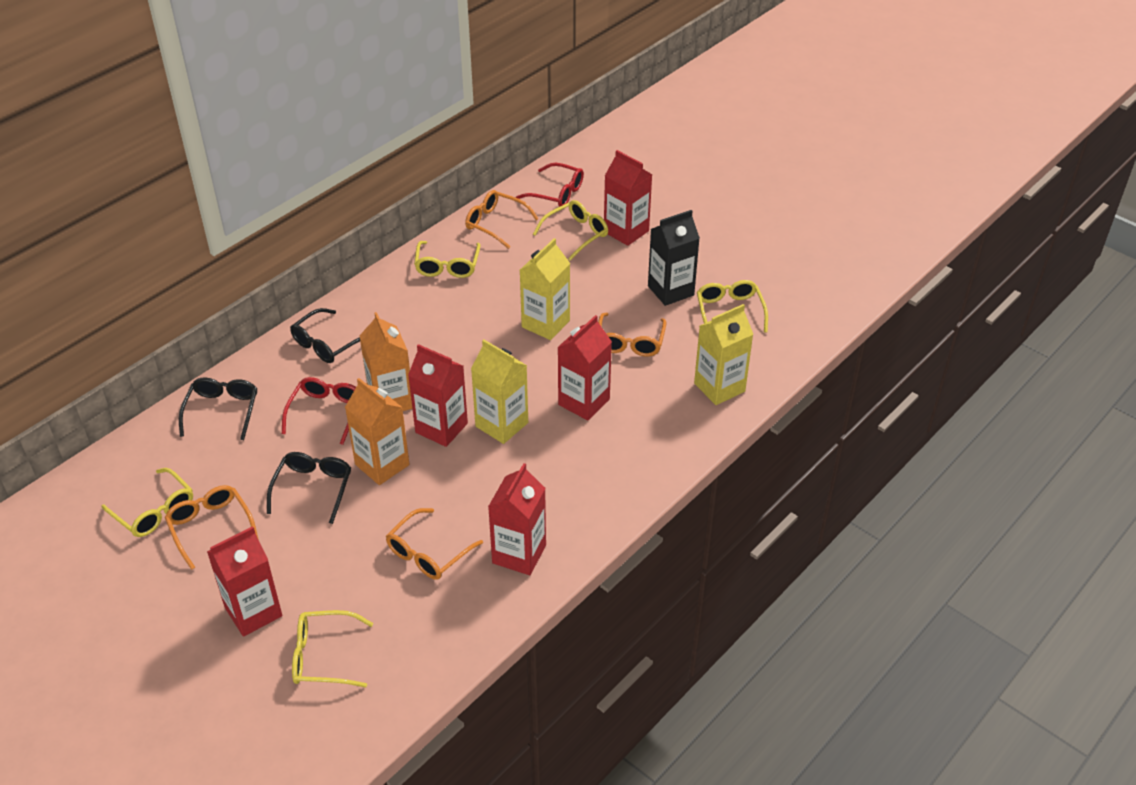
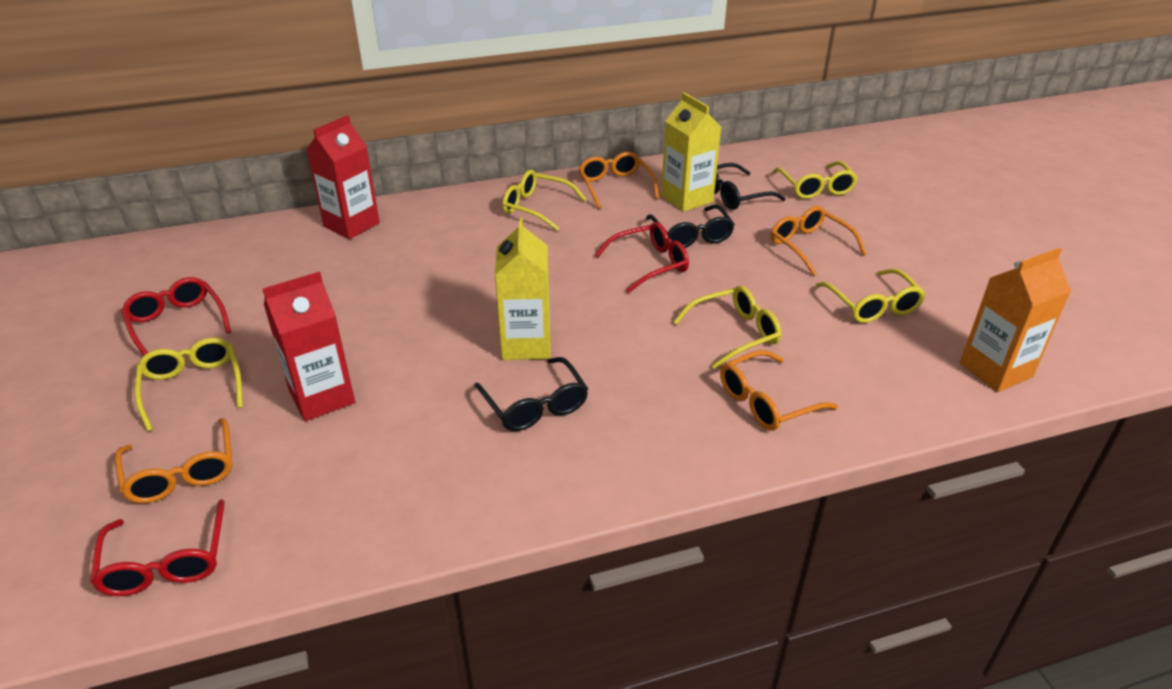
black carton: [648,210,700,306] = 1 -> none = 0
orange carton: [345,378,410,485] [360,312,412,411] = 2 -> [960,248,1071,392] = 1
red carton: [207,526,282,637] [408,344,468,447] [488,463,546,575] [557,315,612,421] [604,150,652,246] = 5 -> [263,272,355,421] [306,115,380,239] = 2
red glasses: [282,377,356,445] [516,163,584,207] = 2 -> [90,499,225,596] [121,277,231,356] [595,222,689,293] = 3
yellow carton: [471,340,528,444] [520,238,570,340] [694,304,753,405] = 3 -> [495,218,551,360] [661,92,721,212] = 2

